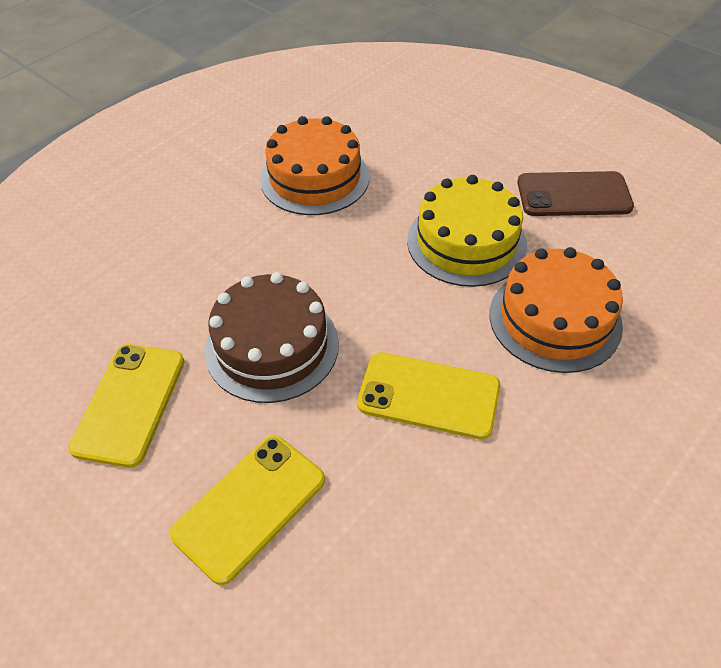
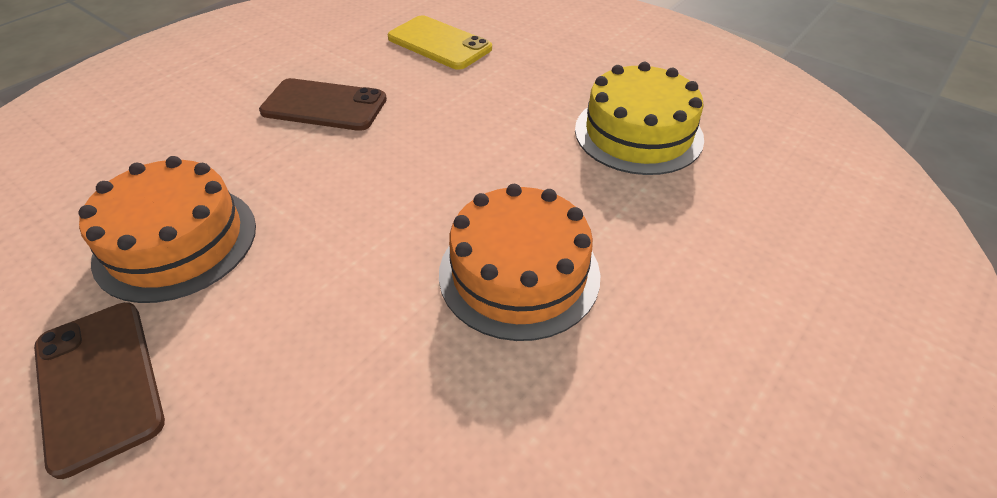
brown cake: [205,272,339,403] = 1 -> none = 0
brown phone: [517,171,634,216] = 1 -> [34,302,165,479] [259,78,387,131] = 2
yellow phone: [68,344,185,468] [170,435,325,585] [357,352,500,440] = 3 -> [388,15,492,70] = 1

